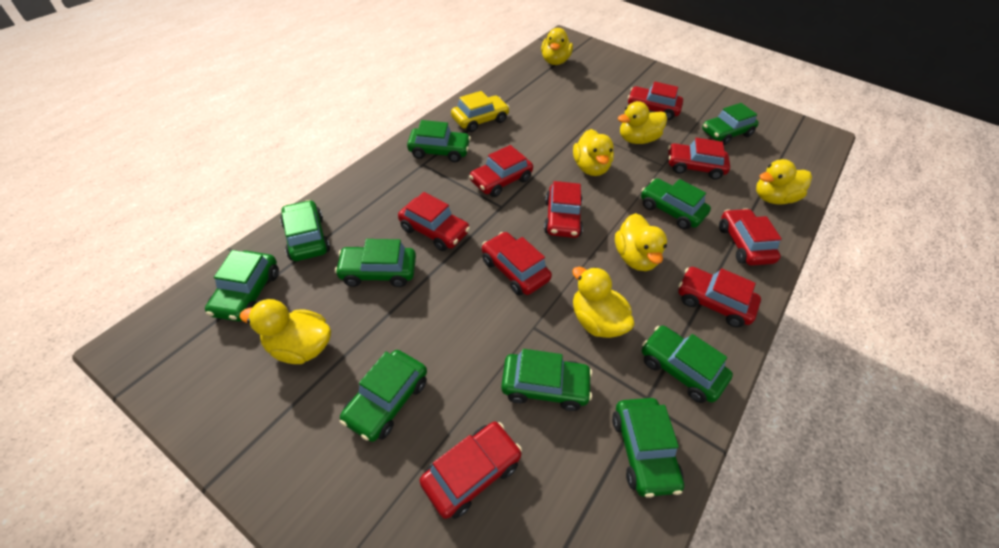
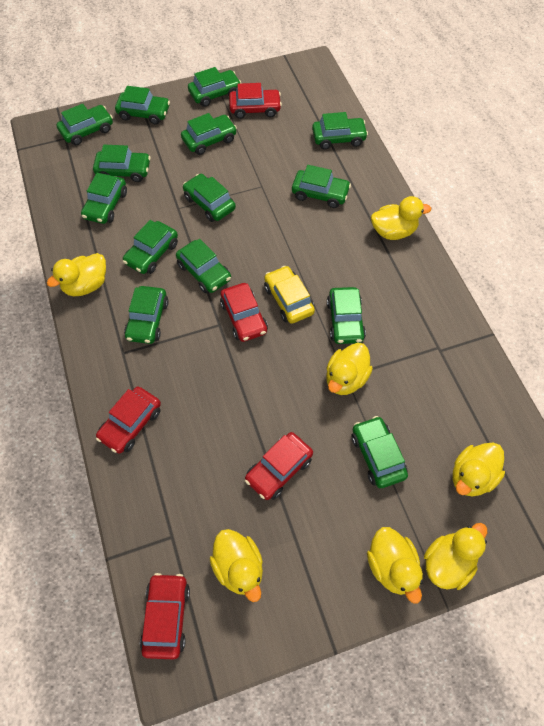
green car: [205,250,279,322] [280,200,330,261] [335,239,416,287] [340,350,427,442] [407,120,471,162] [501,349,592,411] [612,398,684,498] [641,178,711,230] [642,326,733,403] [702,103,759,145] = 10 -> [56,104,113,145] [81,173,127,224] [93,145,151,182] [115,86,170,125] [123,220,178,274] [124,286,169,344] [176,239,231,293] [181,113,237,155] [183,174,236,222] [188,67,241,107] [292,165,351,208] [312,112,368,149] [327,287,366,344] [352,416,408,488] = 14
red car: [398,192,470,251] [420,422,522,519] [469,145,533,197] [482,232,552,296] [544,181,583,238] [628,82,683,120] [668,138,730,180] [678,267,761,328] [719,208,782,266] = 9 -> [96,387,161,454] [140,573,190,660] [220,283,268,342] [229,83,282,119] [245,432,313,500] = 5

